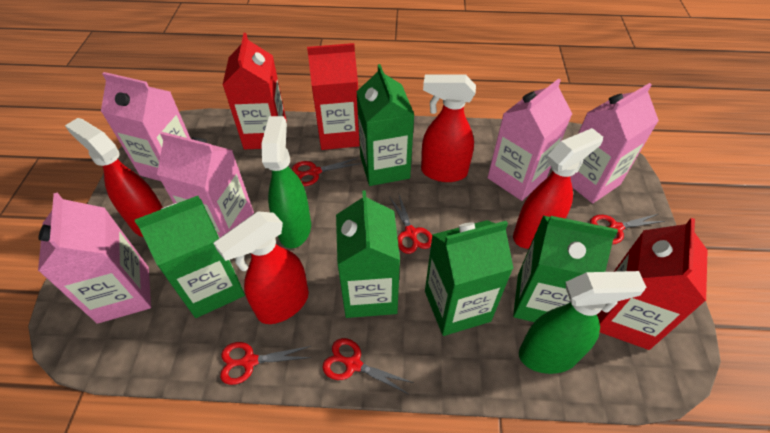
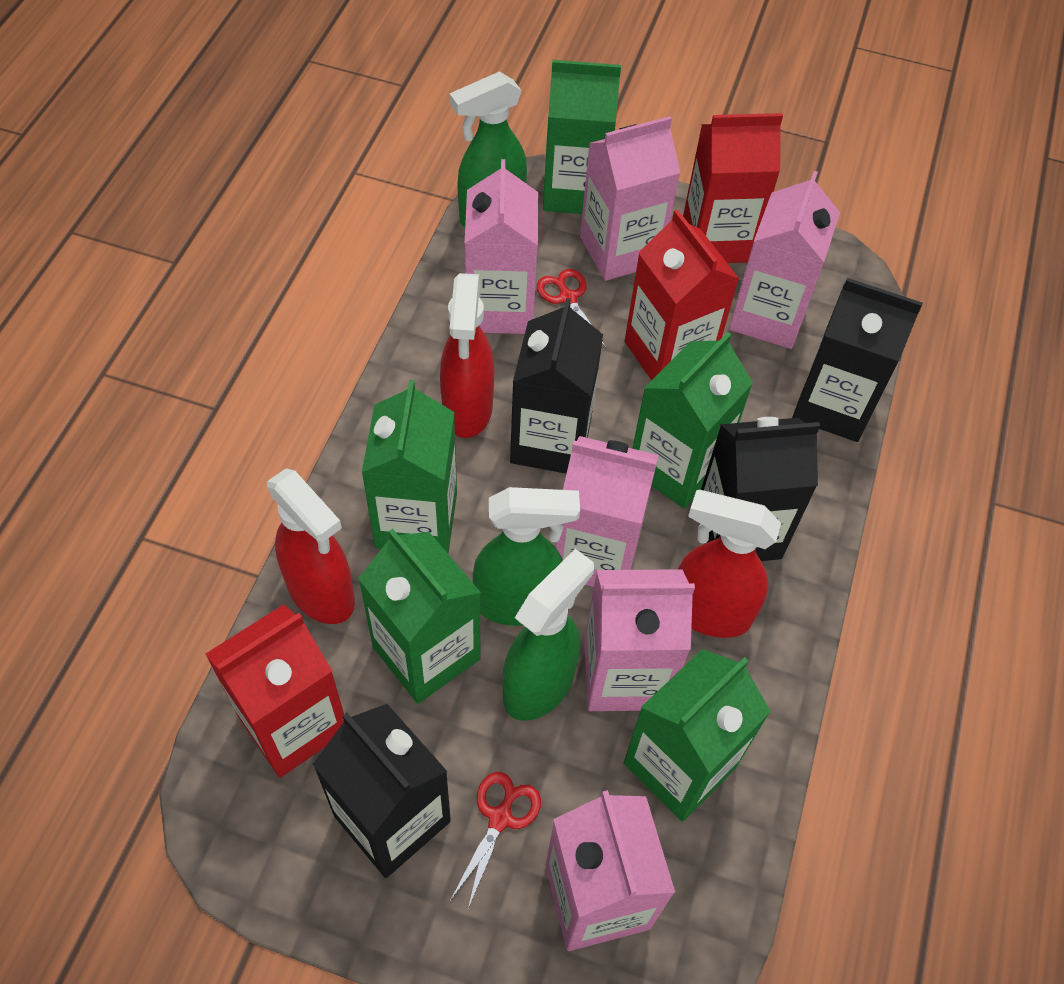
black carton: none = 0 -> [313,704,451,878] [510,298,603,474] [701,417,820,561] [792,278,923,442] = 4
green spray bottle: [261,116,311,249] [519,271,646,374] = 2 -> [449,71,527,227] [473,487,580,626] [502,549,594,721] = 3
pink carton: [38,193,151,324] [101,72,191,181] [157,132,254,237] [487,78,572,201] [570,83,659,204] = 5 -> [465,159,538,334] [545,790,675,951] [555,436,659,587] [580,116,680,281] [584,569,695,711] [729,171,840,349] = 6
red scissors: [220,342,312,385] [292,158,361,186] [322,338,414,394] [389,195,432,254] [590,214,665,244] = 5 -> [450,772,541,908] [537,269,606,348] = 2
red spray bottle: [65,118,163,238] [213,211,309,324] [421,74,476,182] [513,128,603,249] = 4 -> [267,468,355,624] [440,273,494,438] [678,490,781,638] = 3

